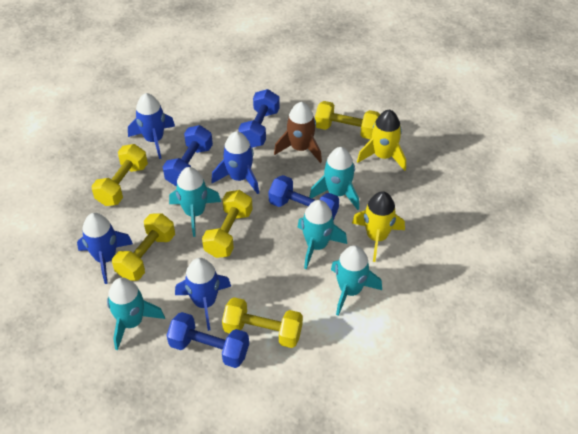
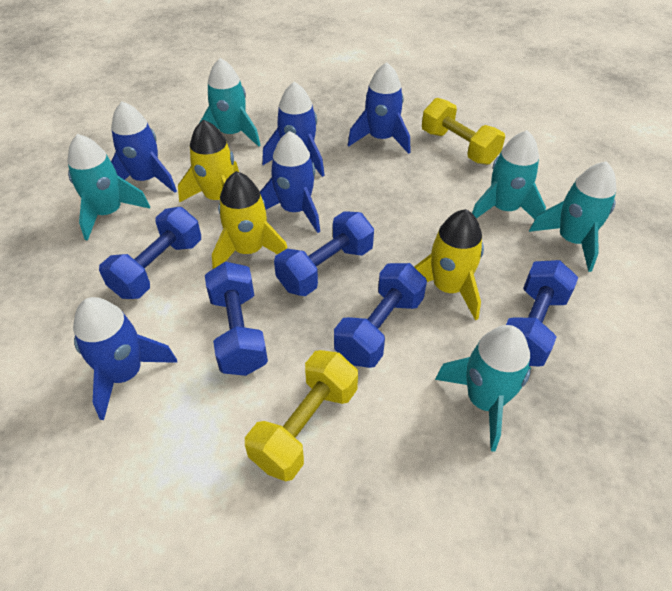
blue dumbbell: [163,125,213,186] [167,312,249,368] [238,89,280,148] [269,175,339,220] = 4 -> [99,207,201,299] [205,262,268,376] [274,211,374,296] [334,263,427,368] [506,260,578,367] = 5
blue rocket: [77,213,133,284] [128,93,175,159] [175,258,231,331] [211,131,259,194] = 4 -> [73,297,178,420] [111,101,177,193] [260,131,320,233] [262,82,325,177] [348,62,410,154] = 5
brown rocket: [274,102,322,163] = 1 -> none = 0
yellow dumbbell: [91,144,148,206] [112,213,175,281] [202,190,253,258] [222,297,303,348] [315,101,380,139] = 5 -> [245,350,358,482] [422,98,505,165] = 2
yellow rocket: [352,191,405,262] [357,109,406,171] = 2 -> [178,119,239,203] [212,171,288,269] [414,209,484,321] = 3

